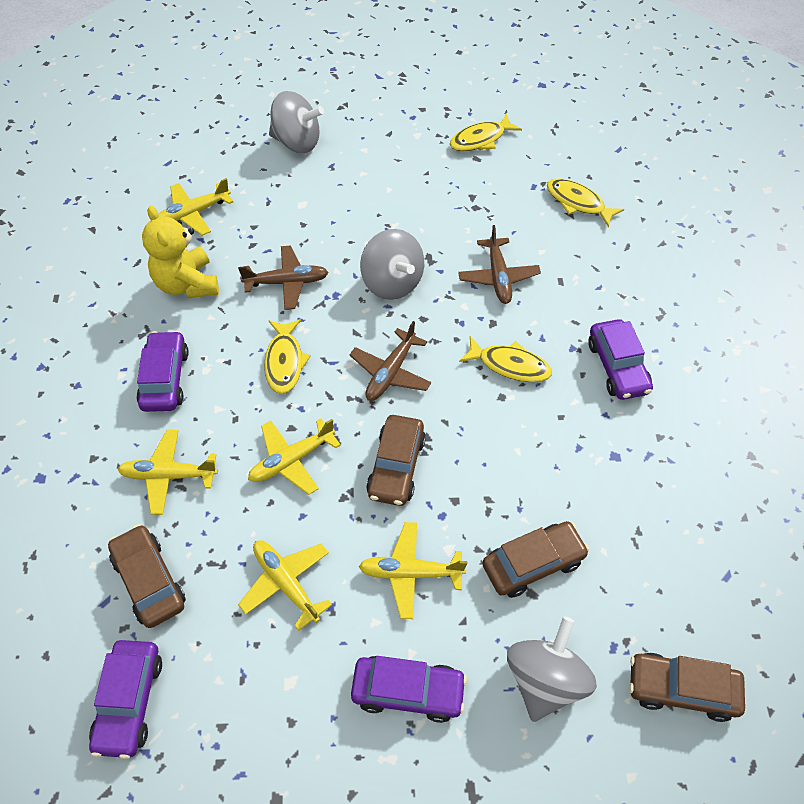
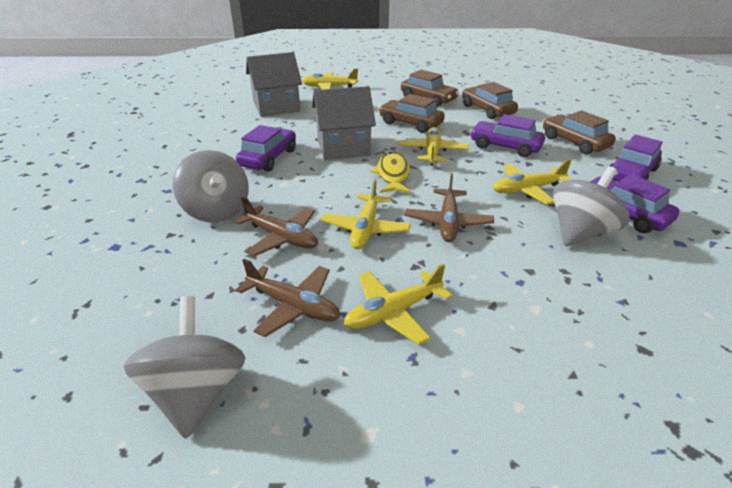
grey house: none = 0 -> [246,52,302,117] [312,86,376,160] = 2
yellow fish: [264,319,311,394] [450,113,522,151] [459,336,552,382] [547,178,624,228] = 4 -> [370,152,411,193] = 1
yellow teddy bear: [142,206,219,298] = 1 -> none = 0

